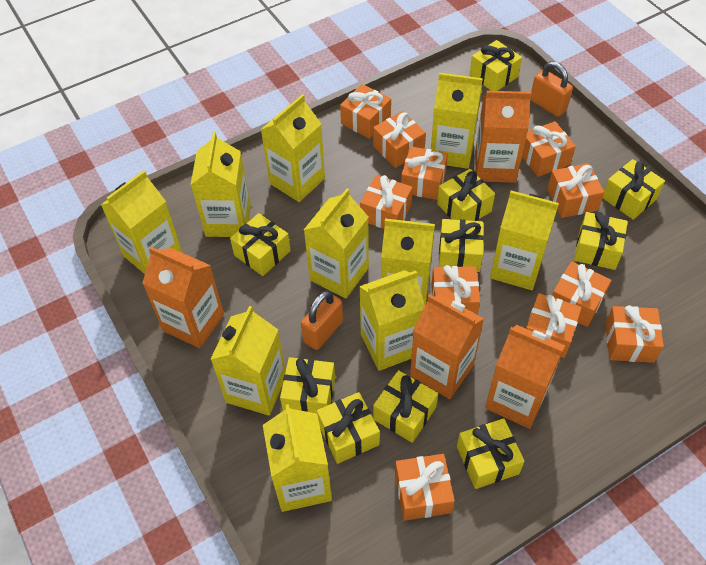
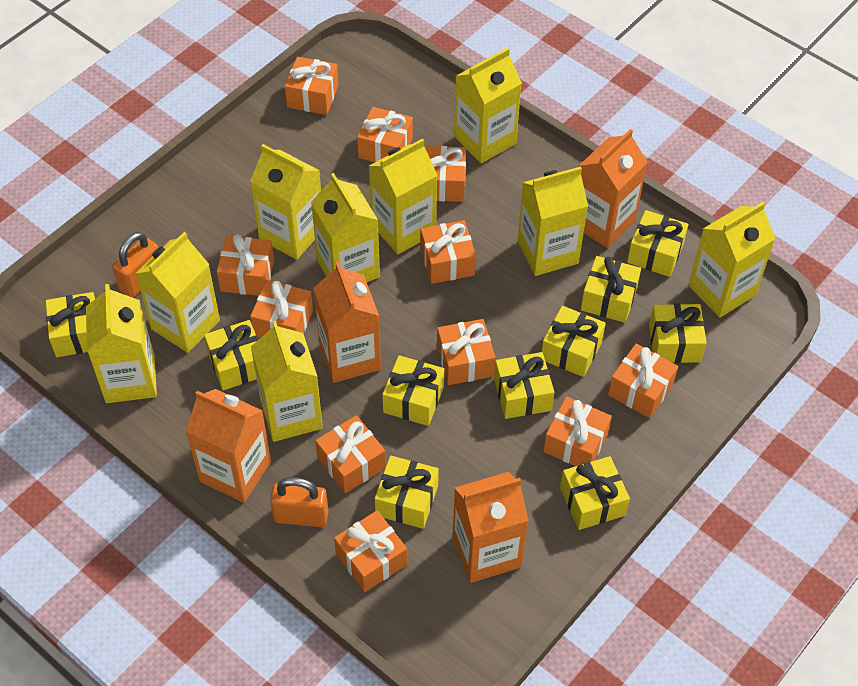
yellow carton: [101,170,182,274] [191,132,251,237] [211,306,286,415] [260,94,325,202] [263,404,332,512] [304,189,369,299] [359,270,425,371] [381,219,435,305] [431,73,483,169] [490,191,559,290] = 10 -> [86,284,157,403] [135,232,220,353] [250,144,321,260] [251,321,323,442] [311,173,380,282] [369,138,437,254] [454,48,522,163] [518,167,588,276] [688,201,775,317] = 9

